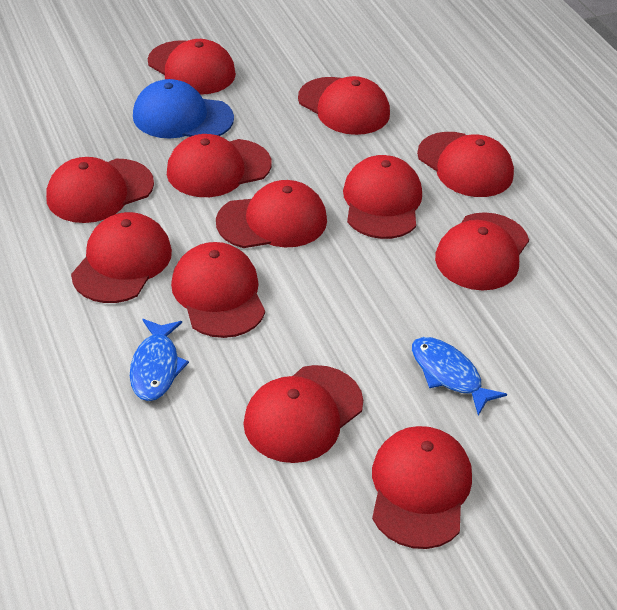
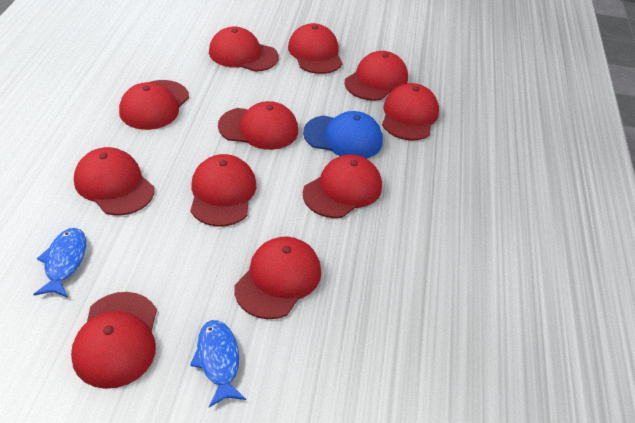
red cap: [46,157,154,223] [71,212,172,303] [148,39,236,95] [167,134,271,197] [171,242,265,338] [216,180,327,248] [243,365,363,463] [298,76,390,135] [343,155,422,239] [372,426,472,549] [417,132,514,197] [435,212,529,290] = 12 -> [71,292,157,389] [74,147,154,215] [119,80,189,130] [190,154,256,227] [209,26,279,72] [218,101,298,150] [234,237,321,319] [288,23,343,74] [303,154,382,218] [345,51,408,101] [382,83,439,140] = 11

